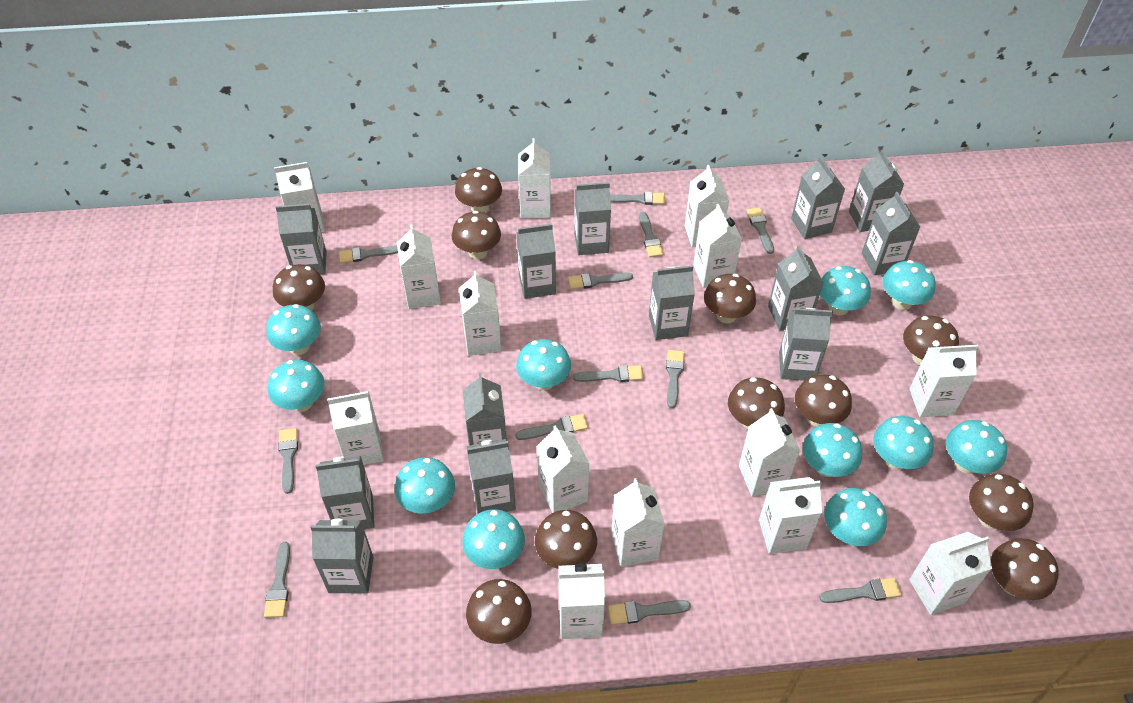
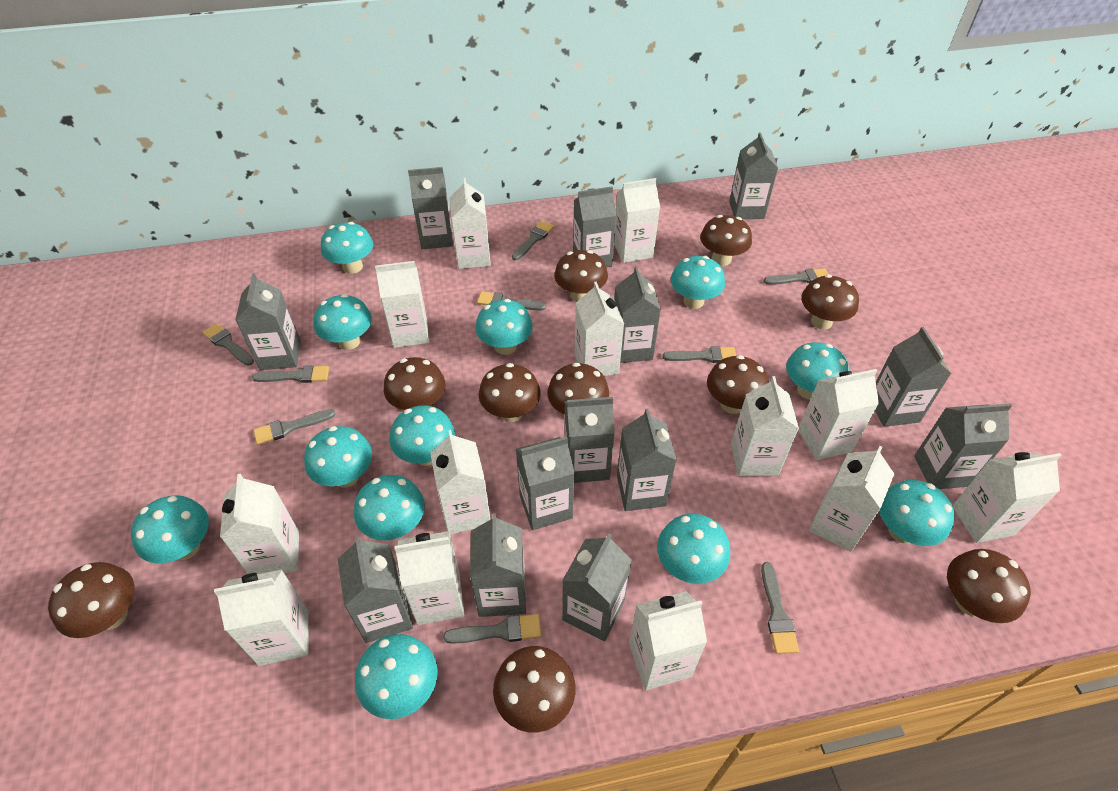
brown mushroom: [273,264,325,310] [452,211,501,259] [455,167,502,213] [466,579,532,644] [535,510,597,569] [704,274,756,323] [728,377,785,429] [795,374,852,427] [903,315,959,365] [969,474,1034,531] [991,538,1059,600] = 11 -> [48,562,134,638] [384,357,445,410] [479,363,541,422] [493,646,575,733] [548,363,609,414] [554,250,608,302] [700,215,752,266] [707,355,769,414] [801,274,859,330] [947,549,1031,623] = 10
grey brush: [264,542,290,618] [278,428,298,494] [339,245,398,263] [515,414,588,440] [568,272,633,289] [573,365,643,382] [608,600,691,625] [610,192,665,205] [639,212,664,257] [666,350,684,408] [746,208,774,254] [819,577,902,603] = 12 -> [202,323,254,366] [252,365,329,383] [253,409,336,445] [443,614,541,644] [477,291,546,311] [512,221,554,260] [662,346,736,363] [761,562,799,654] [764,268,829,285] = 9
turquoise mushroom: [266,304,321,355] [268,360,325,412] [395,457,455,514] [462,509,525,569] [516,339,571,391] [803,423,862,477] [820,266,871,316] [824,488,887,546] [873,416,933,470] [882,260,936,310] [946,420,1007,474] = 11 -> [131,495,209,563] [304,426,372,487] [314,294,372,350] [321,222,373,274] [354,475,425,540] [355,634,438,719] [390,405,455,466] [475,299,533,355] [657,514,731,584] [671,256,725,309] [786,342,849,399] [879,480,955,546] = 12
white carton: [274,162,325,232] [327,391,384,465] [397,225,441,309] [459,271,502,356] [518,138,551,219] [537,425,590,513] [558,563,605,639] [611,478,665,567] [685,165,729,247] [693,204,742,288] [739,408,800,497] [759,477,822,554] [909,345,978,417] [909,532,992,615] = 14 -> [214,570,309,666] [220,474,299,574] [375,261,429,348] [394,531,465,625] [430,430,491,535] [450,178,491,269] [575,281,624,376] [614,178,660,263] [629,591,707,690] [731,376,799,476] [798,369,879,460] [809,446,894,552] [953,452,1062,543] = 13

